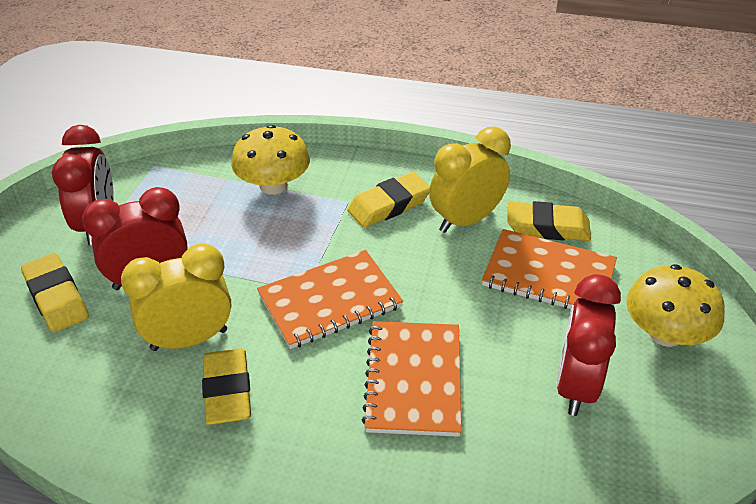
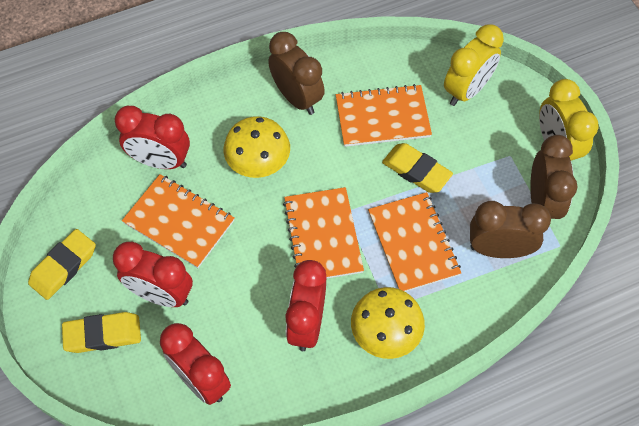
brown clock: none = 0 -> [268,32,325,115] [470,201,551,258] [530,135,577,219] = 3
orange notebook: [257,250,403,349] [362,321,461,437] [482,229,617,309] = 3 -> [122,174,234,268] [283,187,364,278] [336,84,432,147] [368,192,461,292] = 4
red clock: [52,125,114,245] [82,187,188,290] [556,274,621,416] = 3 -> [113,242,193,307] [114,106,190,169] [160,323,231,405] [285,260,327,351] = 4
yellow eraser: [21,253,89,333] [202,348,251,425] [347,172,430,228] [507,201,591,241] = 4 -> [28,229,96,300] [62,312,141,353] [382,143,453,193] = 3

